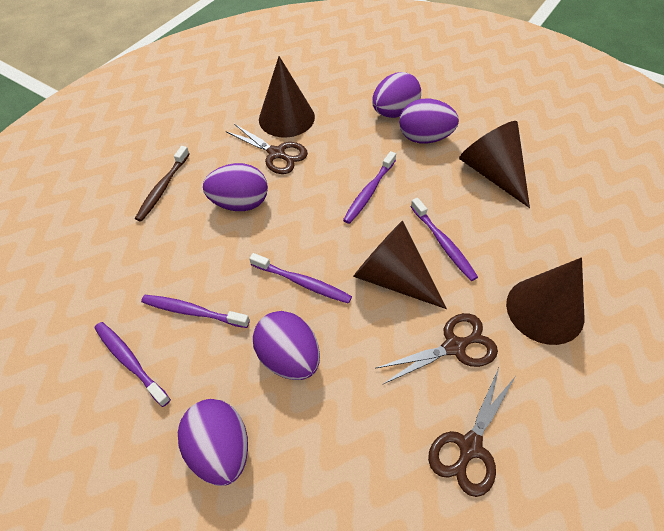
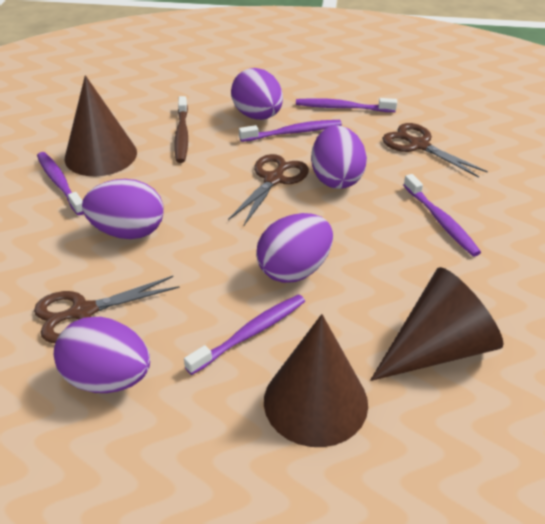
brown cone: [259,56,315,138] [353,220,447,309] [459,121,530,208] [506,258,584,345] = 4 -> [65,75,137,176] [264,314,368,447] [370,267,503,381] = 3

